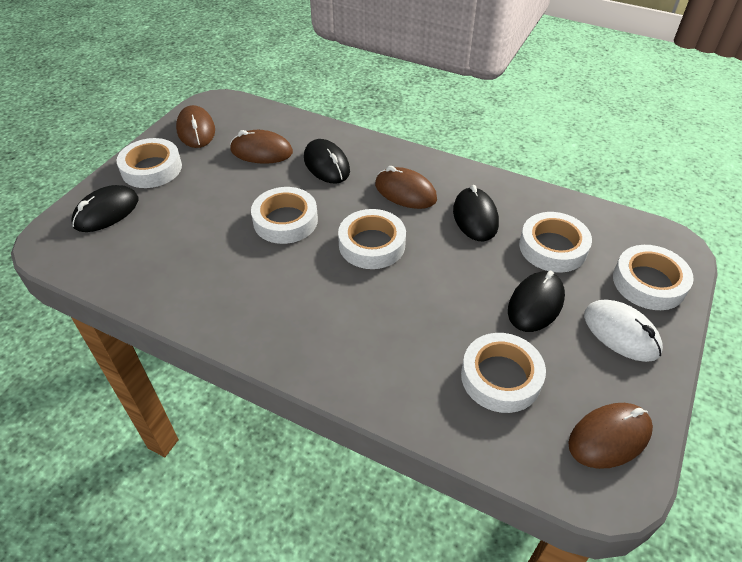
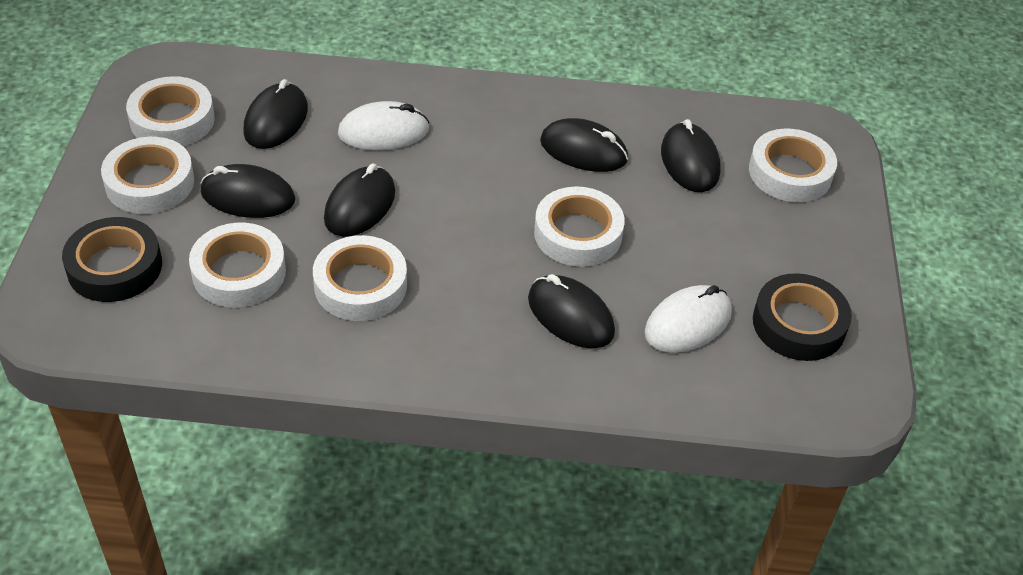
black mouse: [71,185,138,232] [304,139,350,184] [453,185,499,242] [508,271,565,332] = 4 -> [200,164,295,218] [243,79,308,149] [324,163,395,237] [528,274,615,348] [540,118,628,172] [661,119,721,192] = 6
black tape: none = 0 -> [62,217,162,302] [753,273,852,361] = 2
brown mouse: [176,105,215,148] [230,130,293,164] [375,166,437,209] [568,403,653,469] = 4 -> none = 0
white mouse: [584,299,663,362] = 1 -> [338,101,430,150] [644,285,732,353] = 2

